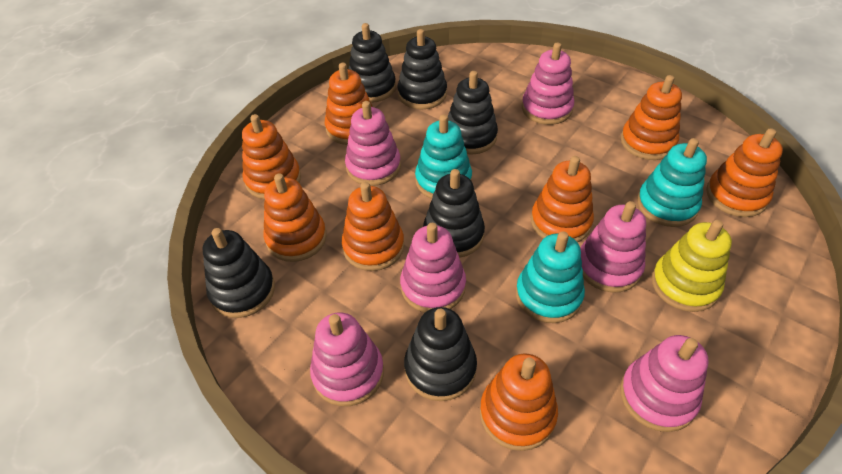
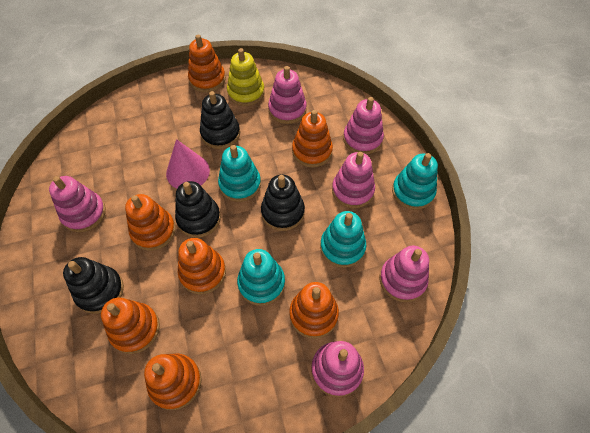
black stacking toy: [203,228,275,318] [349,23,396,103] [398,29,447,110] [404,307,477,401] [423,169,485,258] [448,71,498,155] = 6 -> [63,257,124,314] [175,181,221,238] [200,91,240,149] [261,174,305,231] = 4
orange stacking toy: [242,114,301,199] [264,173,327,262] [325,63,372,145] [342,182,404,271] [480,353,558,451] [531,156,594,242] [621,75,682,160] [706,128,783,217] = 8 -> [101,298,160,354] [125,194,176,251] [144,354,202,410] [178,238,226,295] [188,35,226,93] [289,282,339,339] [292,110,333,168] = 7
pink cone: none = 0 -> [166,139,210,189] = 1
turquoise stacking toy: [415,114,472,199] [516,231,585,323] [637,138,707,227] = 3 -> [218,145,261,202] [237,249,285,306] [320,211,366,268] [392,153,438,210] = 4

